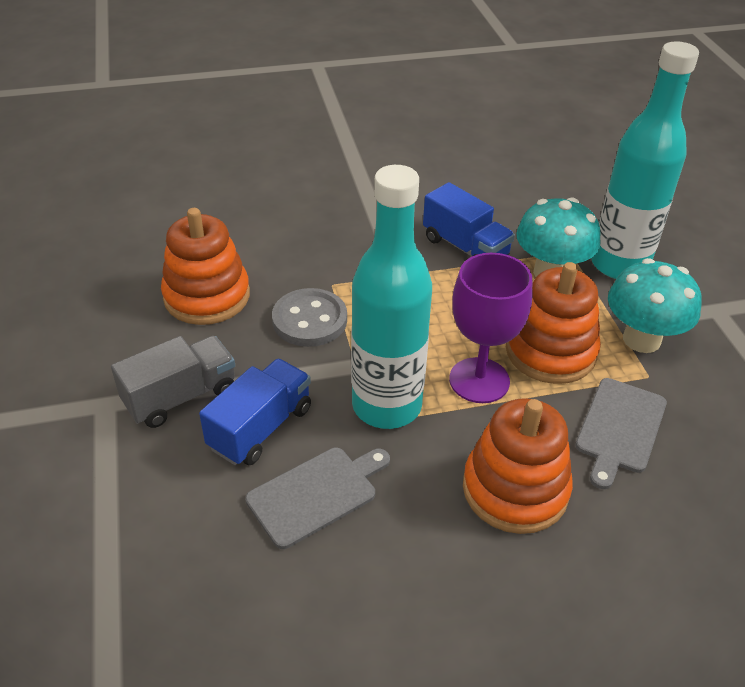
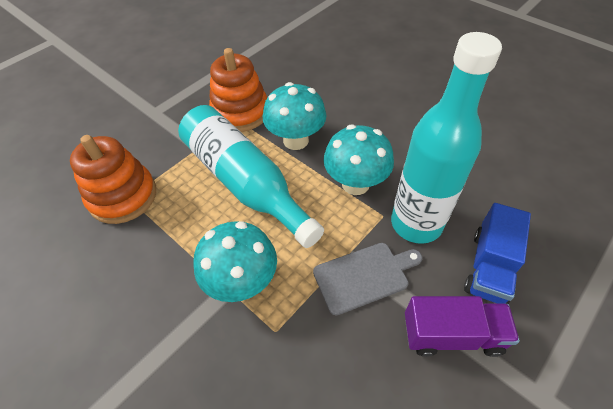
blue truck: [199,359,311,465] [423,182,515,257] = 2 -> [464,203,531,304] = 1
grey button: [272,288,347,347] = 1 -> none = 0
grey cutting board: [245,448,390,549] [575,378,667,489] = 2 -> [313,243,422,315] = 1
grey truck: [111,336,235,428] = 1 -> none = 0
orange stacking toy: [161,208,250,325] [463,398,573,534] [506,262,601,384] = 3 -> [70,135,156,224] [209,48,267,132] = 2
purple goblet: [449,253,532,403] = 1 -> none = 0
purple truck: none = 0 -> [405,296,520,357] = 1
turquoise mushroom: [516,197,601,277] [608,258,702,353] = 2 -> [193,221,277,302] [263,82,326,150] [323,125,394,195] = 3

